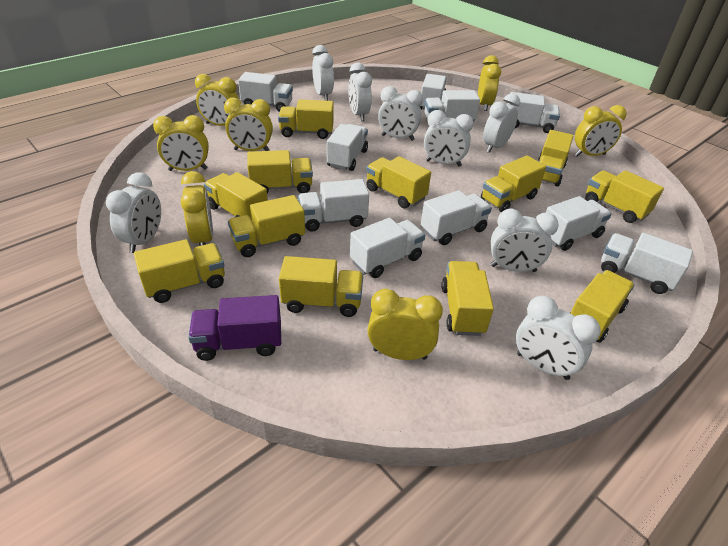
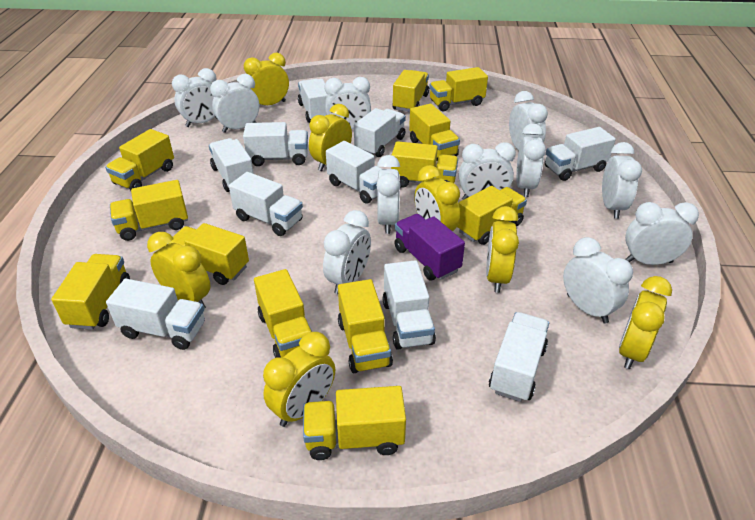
white clock: [106,172,161,253] [312,45,334,101] [348,63,372,121] [378,86,423,141] [424,110,474,167] [483,94,520,153] [491,208,559,272] [516,296,601,380] = 8 -> [172,68,217,127] [210,74,259,133] [323,210,371,294] [325,77,371,129] [376,155,401,234] [459,142,516,200] [509,91,548,150] [516,123,546,197] [563,237,633,324] [602,142,642,219] [625,202,699,265] = 11

